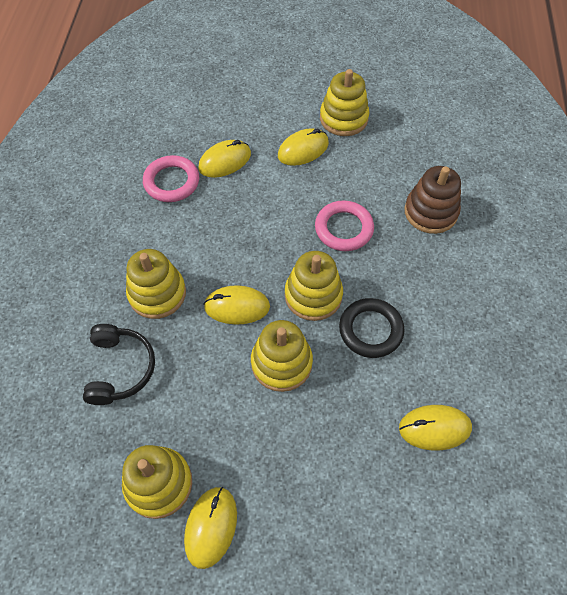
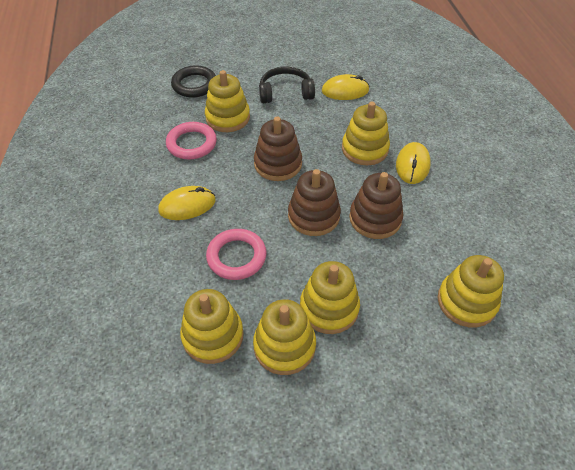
brown stacking toy: [405,166,461,234] = 1 -> [254,117,302,181] [288,169,341,236] [349,172,403,239] = 3
yellow mouse: [184,487,237,569] [198,140,251,178] [203,285,270,325] [278,128,329,166] [399,405,472,451] = 5 -> [158,186,216,220] [322,74,370,100] [396,142,431,184] = 3
yellow stacking toy: [122,445,192,519] [126,249,186,319] [251,320,313,392] [285,251,343,321] [320,69,369,136] = 5 -> [180,289,244,364] [205,70,250,132] [253,299,316,375] [300,261,360,334] [342,102,390,165] [438,255,504,327] = 6

